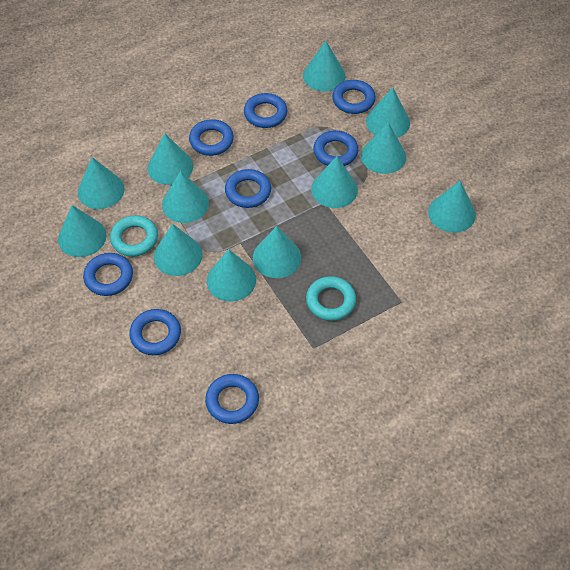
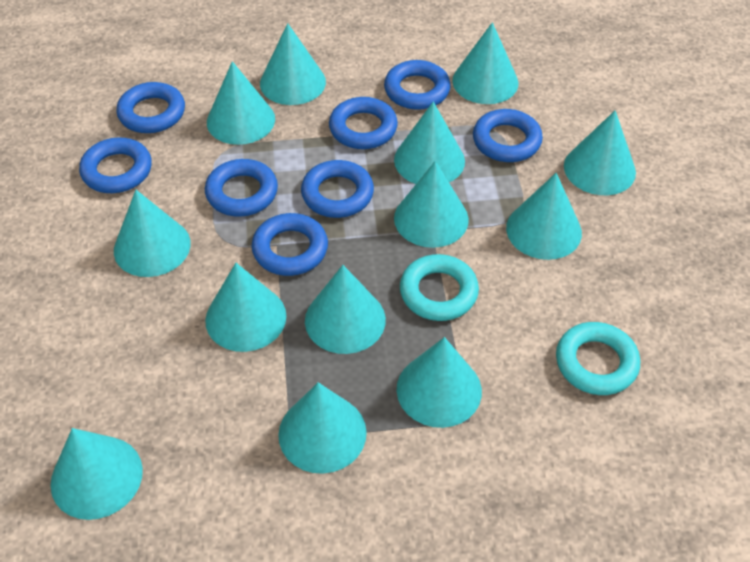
turquoise cone: [58,205,106,257] [78,157,125,209] [148,133,193,185] [154,224,203,276] [162,171,209,223] [207,249,256,301] [253,226,301,278] [303,41,345,92] [311,156,358,208] [361,122,406,174] [366,88,410,138] [428,181,476,233] = 12 -> [51,428,143,520] [114,190,191,277] [205,263,286,352] [207,61,275,145] [260,23,326,105] [278,382,367,474] [305,265,386,354] [394,102,465,184] [394,161,469,248] [397,337,482,428] [452,22,519,104] [506,173,582,260] [564,111,636,195] = 13

